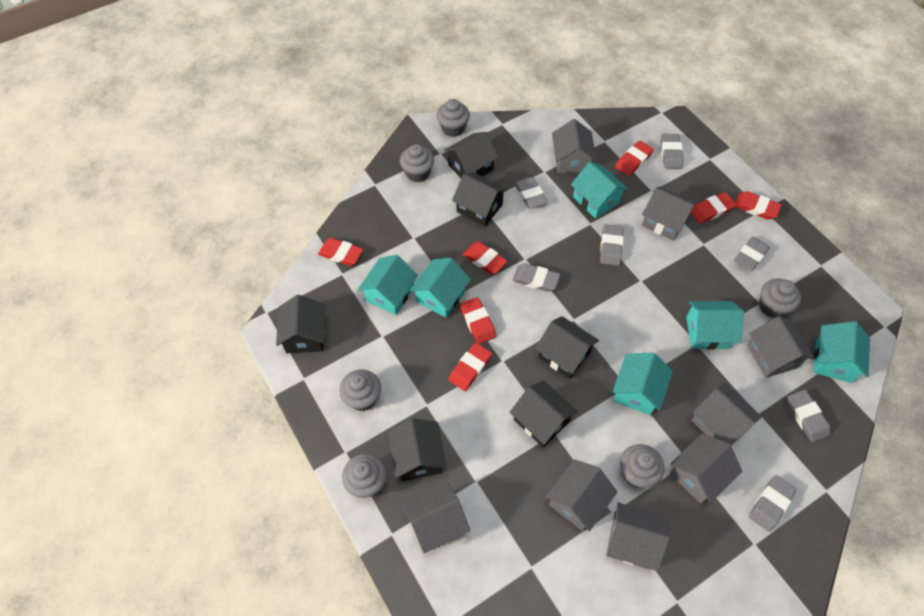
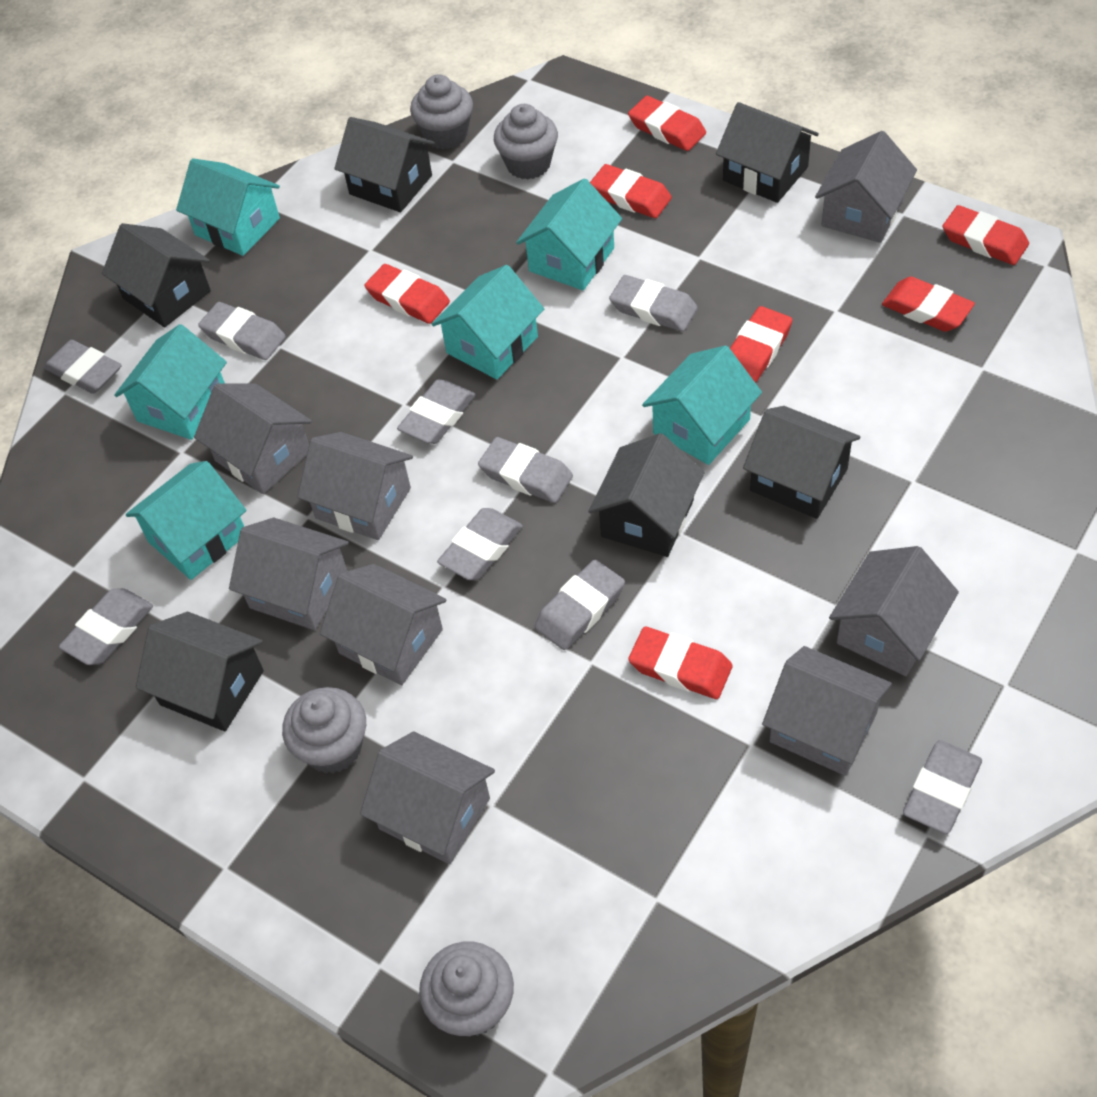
grey cupcake: [339,369,381,411] [342,454,387,498] [400,144,434,182] [437,99,470,137] [620,444,665,488] [759,278,801,318] = 6 -> [282,687,366,774] [410,74,473,149] [419,941,514,1037] [494,104,558,180] = 4
grey eraser: [512,263,560,292] [514,177,548,208] [600,224,624,266] [660,134,684,169] [734,237,770,271] [749,475,796,532] [787,390,830,442] = 7 -> [44,340,121,394] [59,588,153,665] [198,302,286,360] [397,379,476,444] [437,508,523,580] [478,437,573,503] [535,560,625,650] [609,275,698,331] [903,740,982,834] = 9

